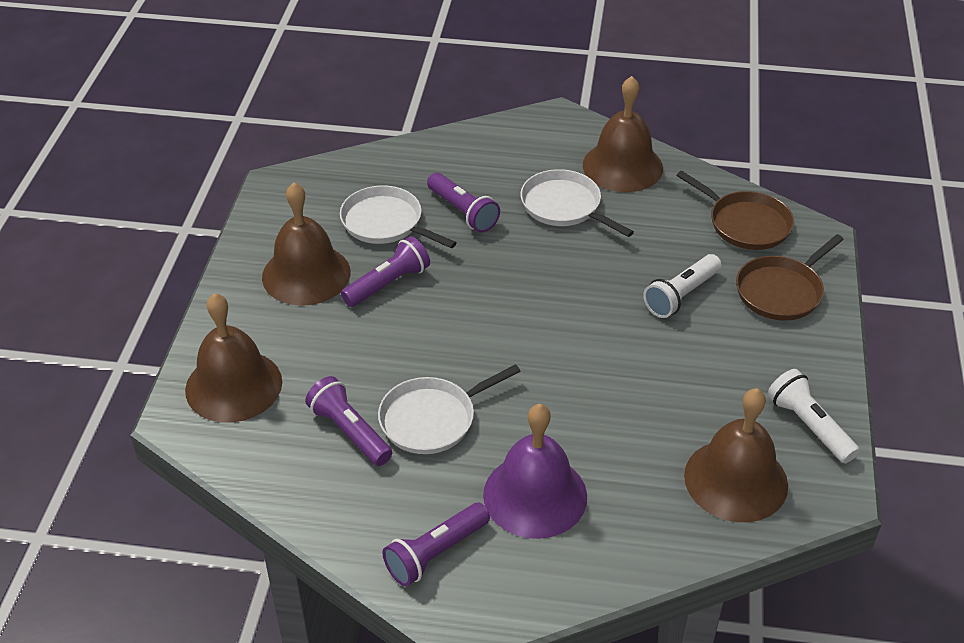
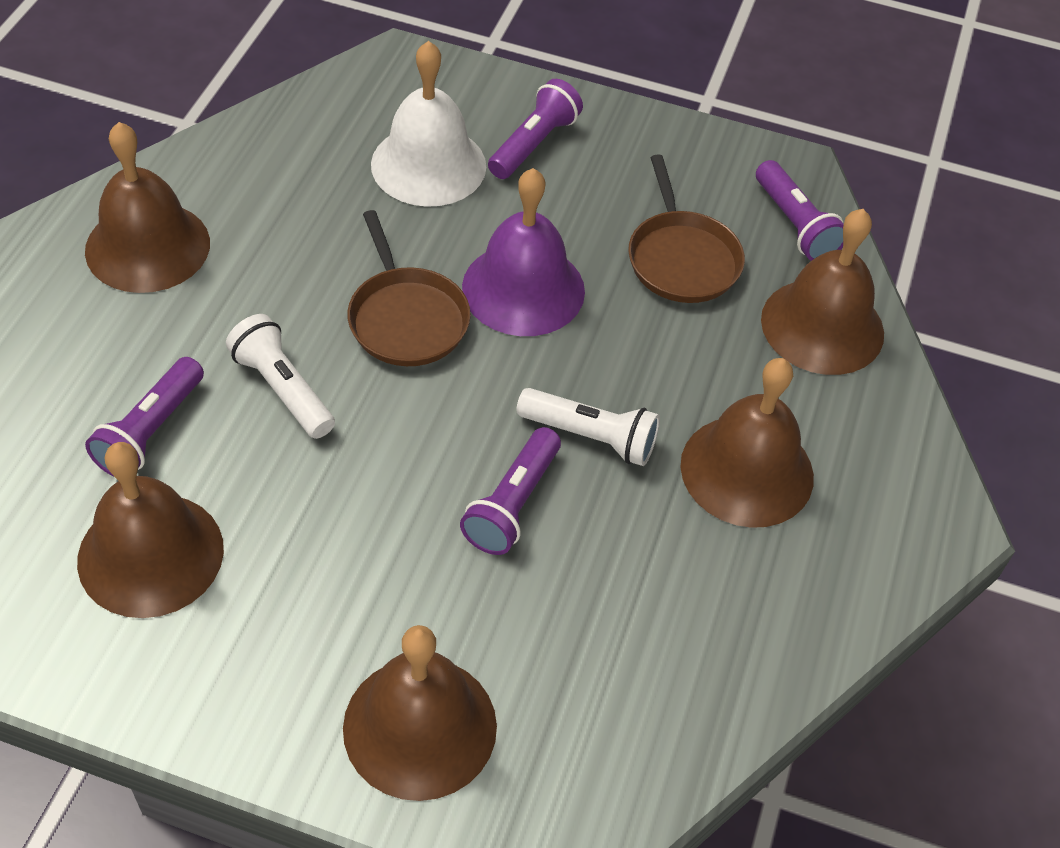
brown bell: [185,293,282,423] [262,182,350,306] [583,76,663,192] [684,388,788,522] = 4 -> [77,442,224,618] [85,122,210,293] [343,625,497,801] [680,358,814,528] [761,209,884,375] = 5
white bell: none = 0 -> [371,41,486,207] = 1
white pan: [340,185,457,248] [378,364,521,454] [520,169,634,237] = 3 -> none = 0

